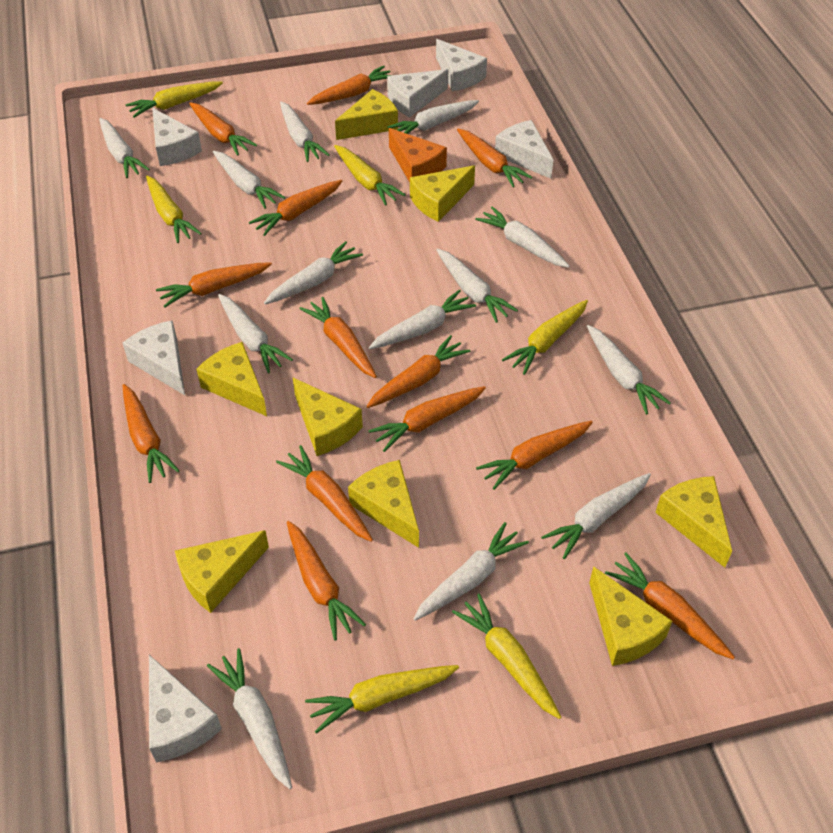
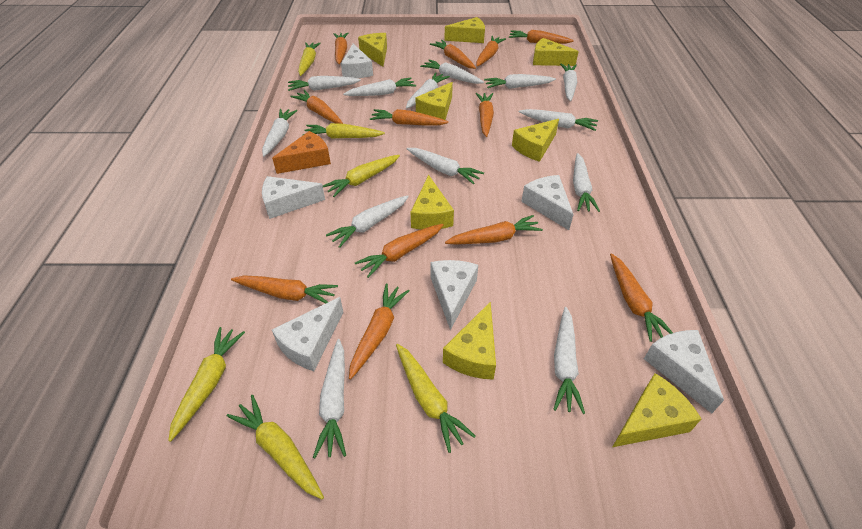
orange carrot: [122,384,180,483] [156,262,272,308] [189,102,257,156] [249,180,342,236] [276,445,373,542] [287,521,366,641] [299,297,377,378] [307,66,391,105] [366,335,470,408] [368,386,486,452] [457,129,532,188] [476,421,593,490] [605,552,735,659] = 13 -> [231,275,338,304] [290,90,343,124] [333,33,348,64] [349,283,410,379] [355,224,444,278] [370,109,448,126] [430,40,476,69] [445,215,543,244] [476,36,506,67] [476,93,494,137] [509,30,574,44] [610,253,673,342] = 12

